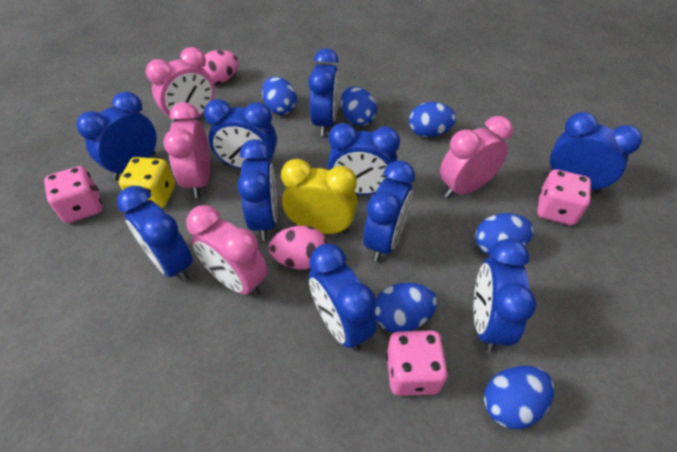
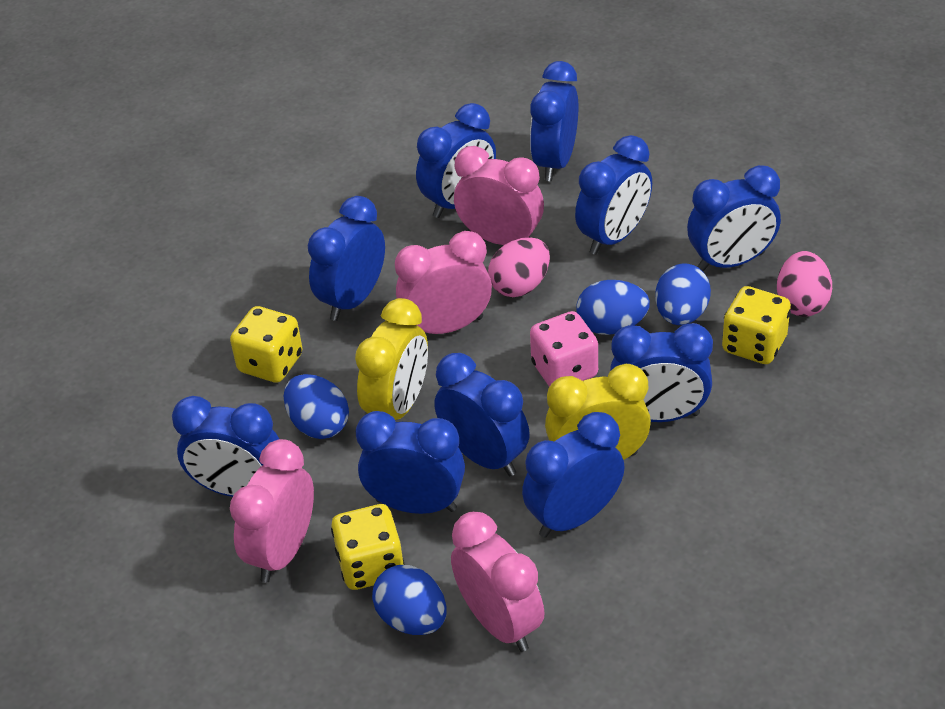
blue egg: [262,77,297,115] [341,86,377,126] [374,283,437,333] [409,102,456,137] [475,213,534,256] [484,366,554,429] = 6 -> [283,374,349,439] [372,565,447,635] [577,280,650,335] [655,264,711,325] = 4
pink dice: [44,166,102,223] [386,330,448,396] [537,169,591,225] = 3 -> [530,311,598,387] = 1
yellow clock: [281,159,358,234] = 1 -> [355,298,428,420] [545,364,651,460] = 2
yellow dice: [119,157,175,208] = 1 -> [230,306,303,383] [331,504,404,590] [722,286,791,364] = 3

